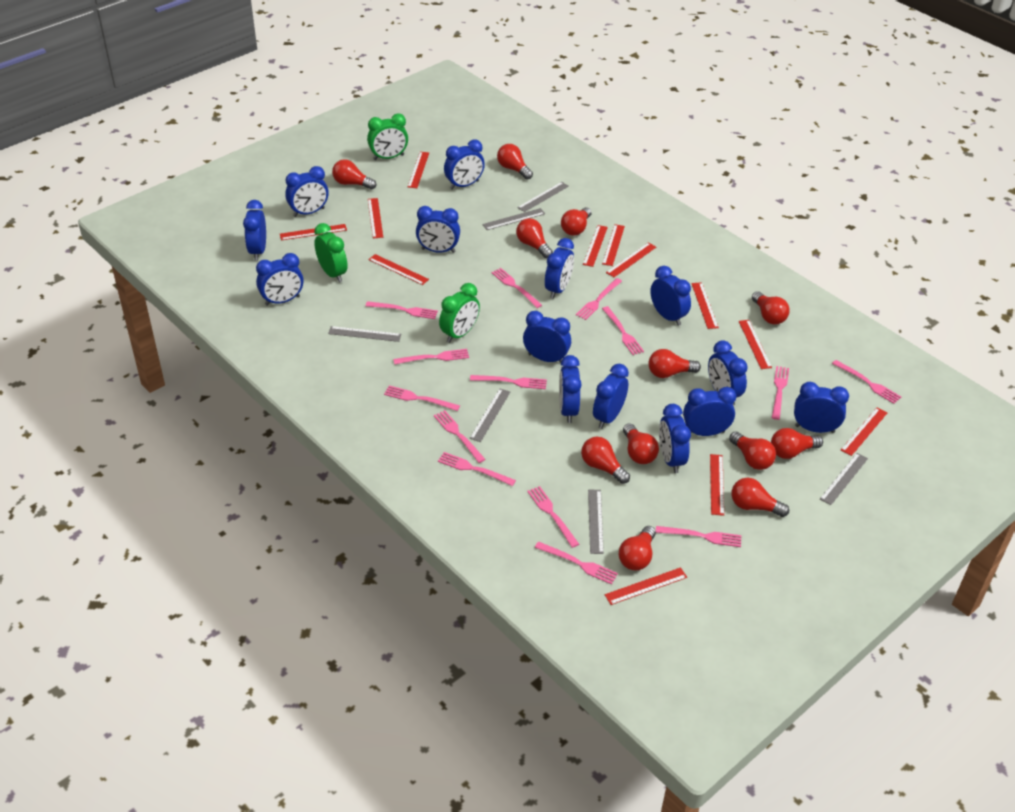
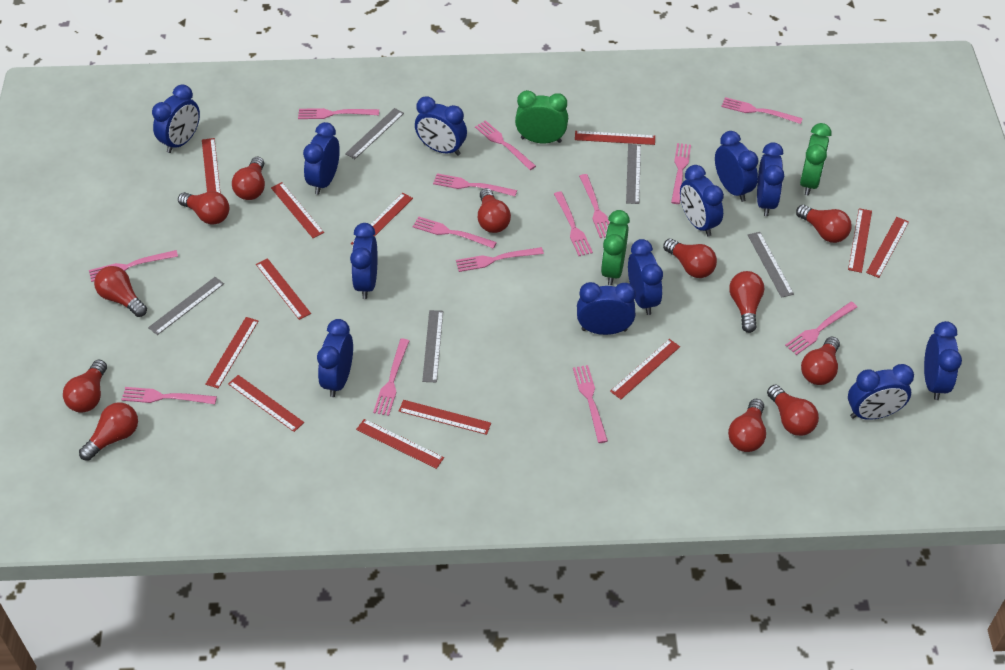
blue clock: [243,200,266,261] [256,253,303,306] [285,166,328,217] [416,206,460,253] [444,140,485,189] [523,311,571,363] [545,238,574,299] [559,355,582,423] [593,364,629,429] [650,266,691,326] [659,404,691,473] [683,387,736,436] [708,340,748,405] [794,382,849,433] = 14 -> [152,84,200,153] [303,122,340,195] [317,319,353,397] [350,223,378,299] [415,96,467,156] [577,282,636,335] [628,239,663,315] [680,165,724,236] [715,131,759,202] [757,142,784,216] [848,364,914,420] [924,321,962,400] = 12
grey ruler: [328,326,401,342] [469,389,510,442] [482,208,545,230] [517,182,569,212] [588,489,604,554] [820,453,868,505] = 6 -> [148,277,224,335] [345,108,404,159] [422,310,443,383] [626,144,641,204] [748,232,794,298] = 5

